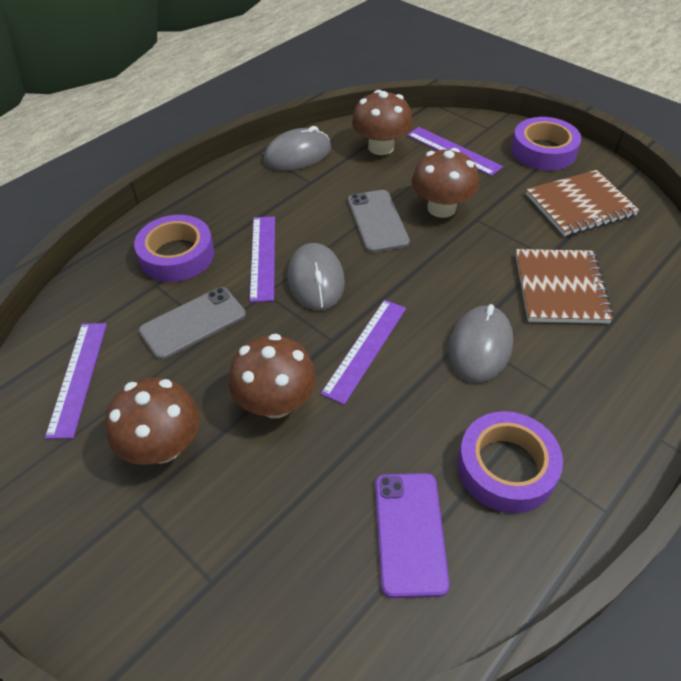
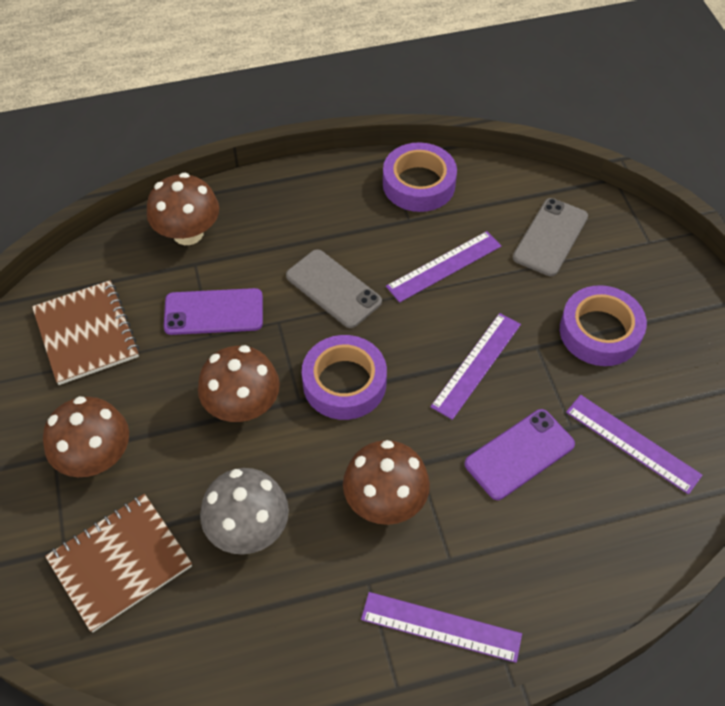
grey mouse: [264,126,331,171] [288,243,345,310] [448,304,513,383] = 3 -> none = 0
grey mushroom: none = 0 -> [200,468,289,555] = 1
purple phone: [375,473,450,598] = 1 -> [164,288,263,335] [465,409,575,500] = 2

